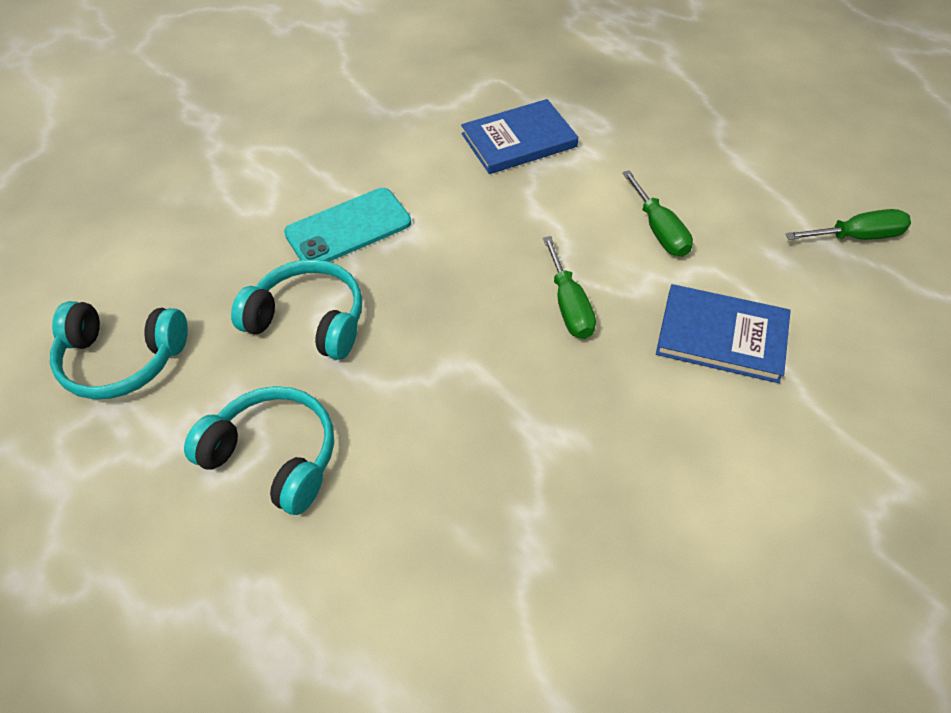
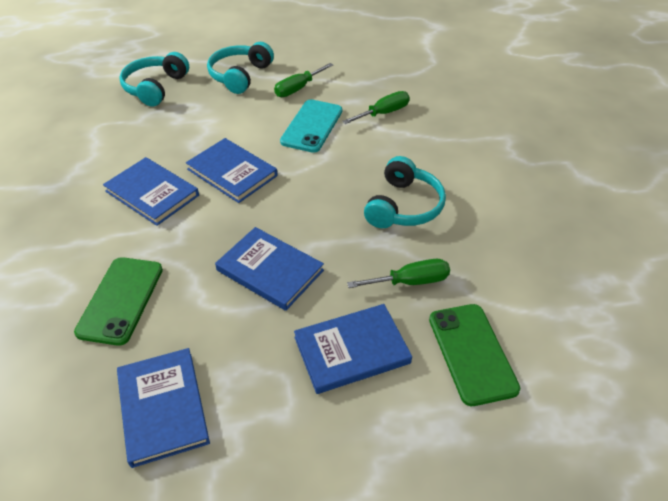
blue book: [461,99,578,174] [656,284,791,383] = 2 -> [103,157,199,226] [117,348,210,468] [186,138,278,203] [215,227,324,311] [294,304,412,394] = 5
green phone: none = 0 -> [74,257,163,346] [429,304,520,406] = 2

